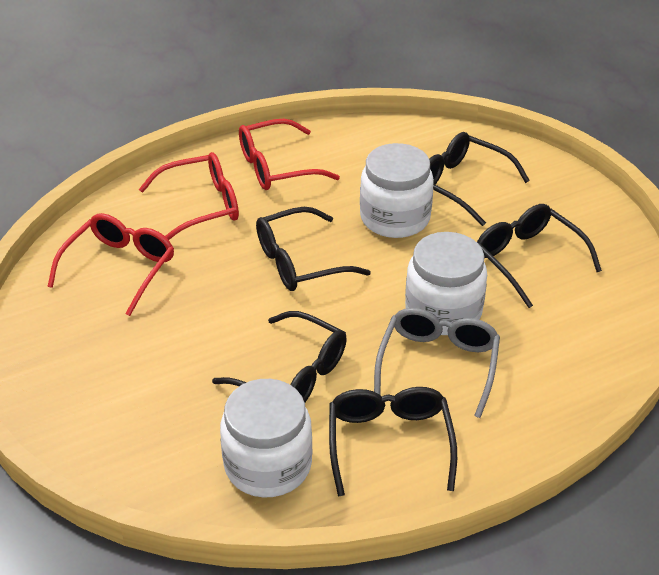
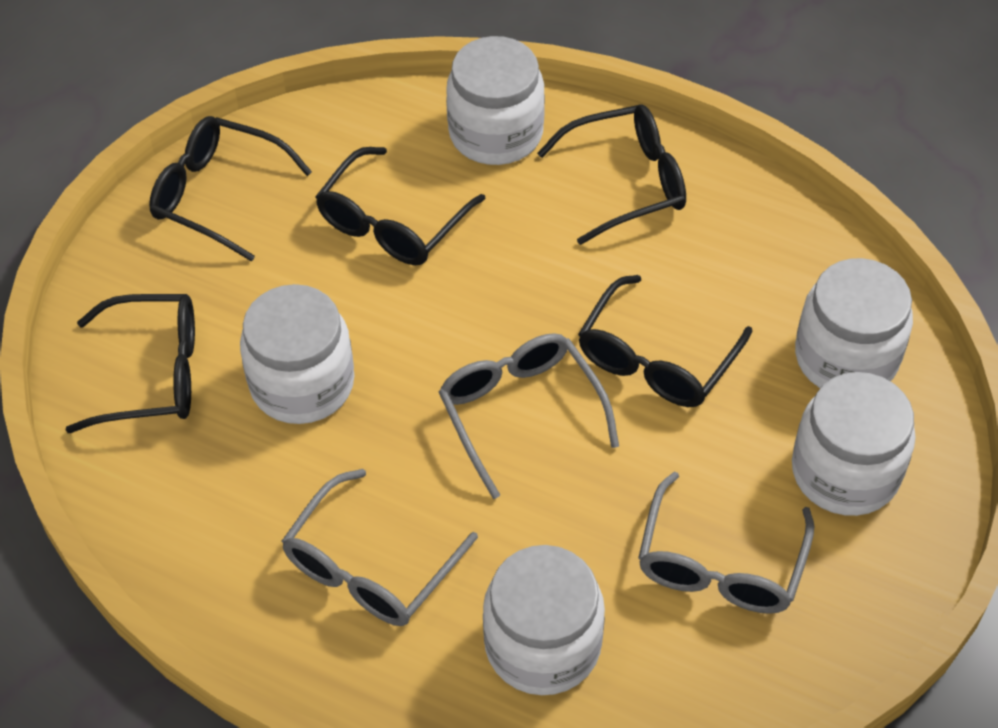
grey glasses: [374,308,500,418] = 1 -> [282,469,478,626] [439,333,619,499] [638,472,814,614] = 3
red glasses: [47,213,174,316] [139,152,239,240] [239,119,340,190] = 3 -> none = 0
white jar: [220,379,312,497] [360,143,434,238] [405,232,487,335] = 3 -> [240,284,354,424] [446,36,545,165] [483,545,605,695] [792,372,916,516] [795,258,913,388] = 5

